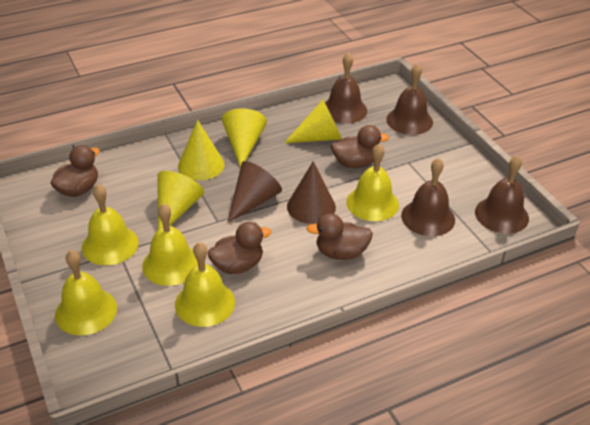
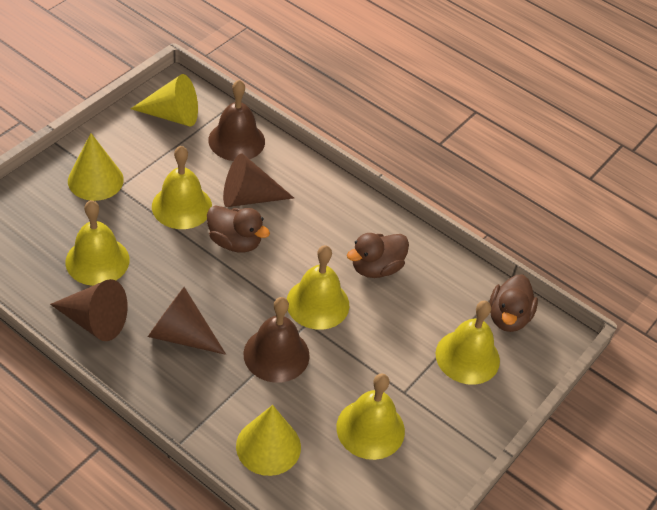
brown bell: [325,53,367,124] [386,63,433,135] [401,158,455,236] [475,155,529,234] = 4 -> [208,80,265,161] [243,297,310,383] = 2
brown cone: [227,161,282,223] [287,161,336,224] = 2 -> [50,279,128,341] [148,287,226,355] [223,154,294,207] = 3
brown duck: [50,145,100,197] [208,222,271,274] [307,213,373,260] [331,125,389,168] = 4 -> [207,205,270,252] [347,233,409,278] [489,275,538,332] = 3
yellow cone: [157,171,204,229] [178,120,225,180] [222,108,267,168] [284,99,342,143] = 4 -> [68,133,124,201] [131,74,198,127] [236,405,301,476] = 3

